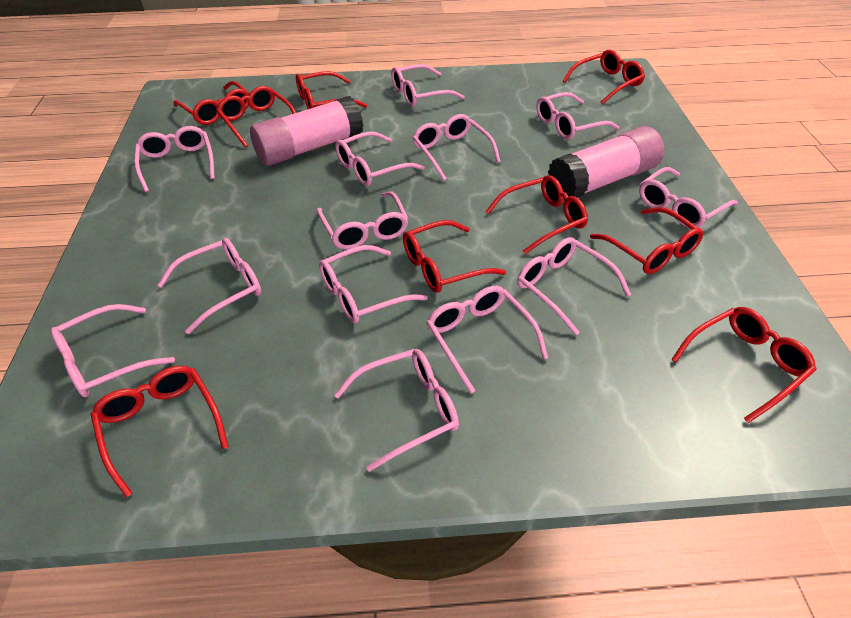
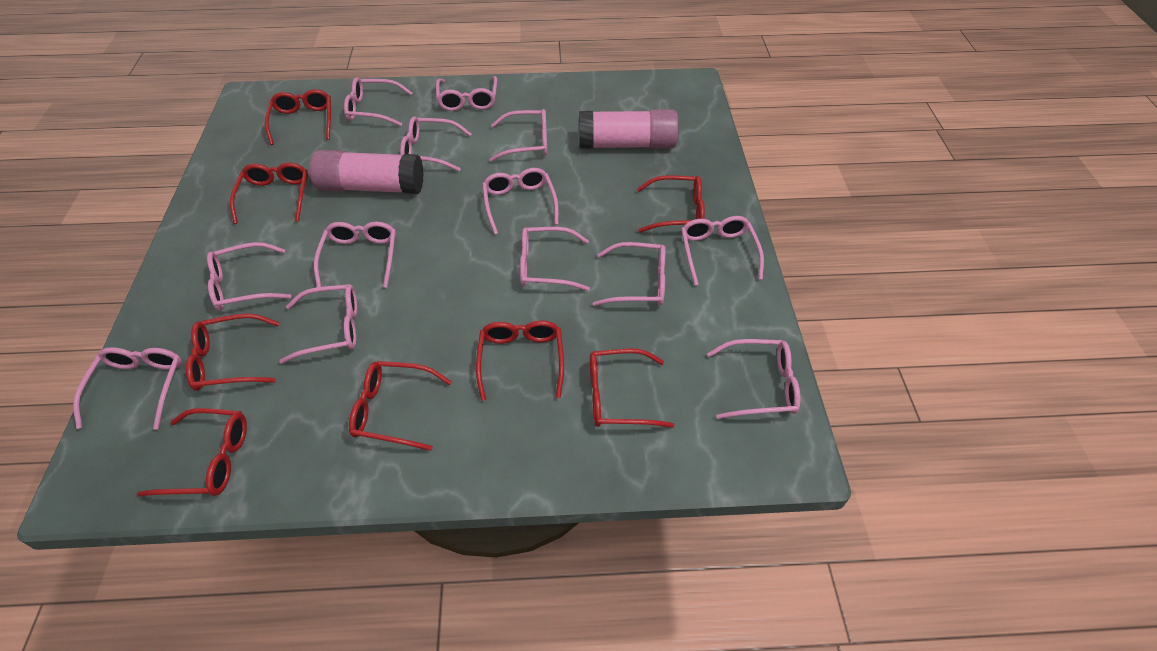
red glasses: [91,366,229,498] [174,81,250,125] [216,86,296,148] [296,71,367,109] [403,220,506,293] [485,175,588,254] [563,50,645,104] [590,207,704,274] [671,307,817,423] = 9 -> [137,408,247,497] [186,313,280,391] [230,162,308,224] [265,89,331,145] [349,361,452,451] [476,320,564,401] [590,348,675,428] [637,175,705,233] = 8

